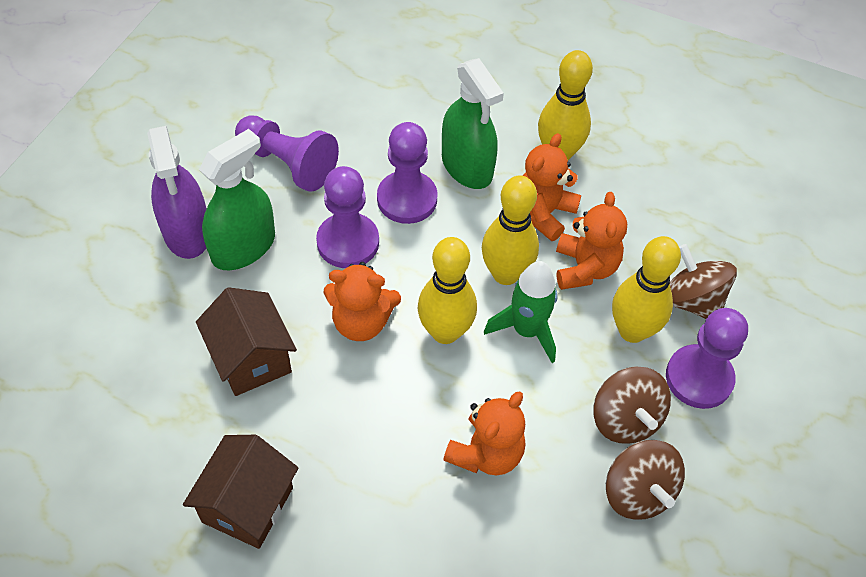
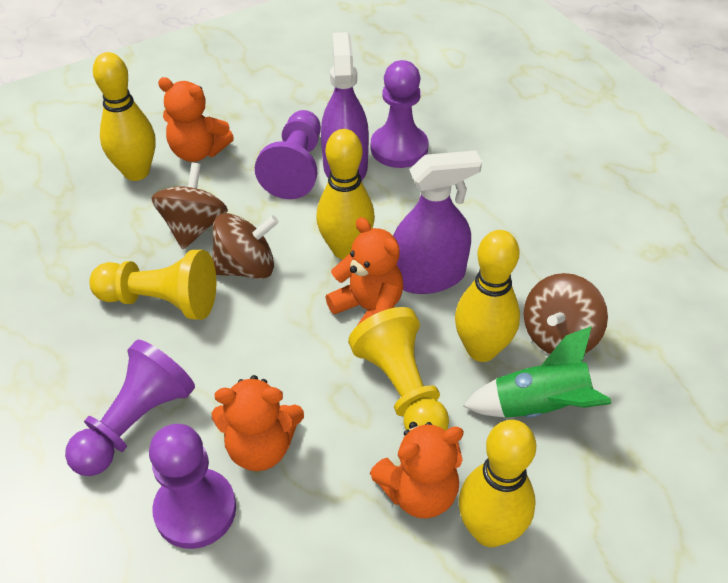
brown house: [183,435,298,549] [196,287,297,396] = 2 -> none = 0
green spray bottle: [199,129,275,270] [442,58,504,189] = 2 -> none = 0
purple spray bottle: [147,126,206,259] = 1 -> [321,32,369,181] [393,151,482,294] = 2
yellow pawn: none = 0 -> [89,250,216,320] [348,307,449,431] = 2

